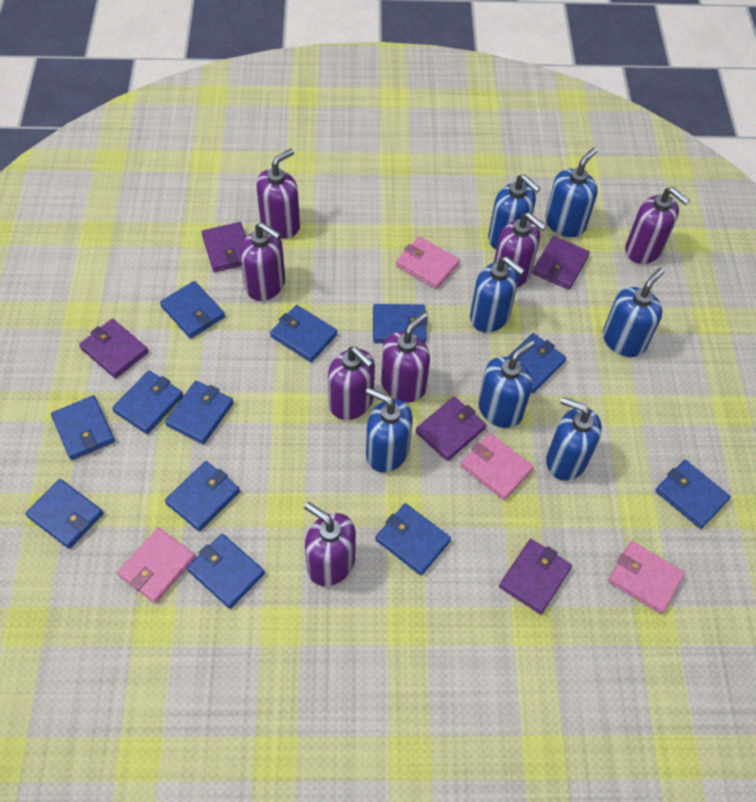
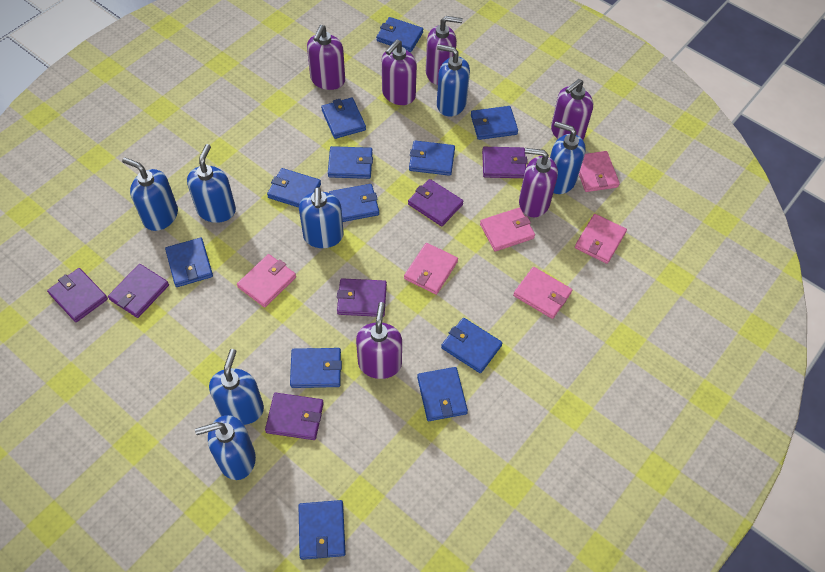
pink wallet: [117,528,196,603] [396,236,460,289] [461,433,534,500] [608,541,685,614] = 4 -> [237,254,296,308] [404,243,458,295] [480,208,535,251] [513,267,572,319] [575,214,627,264] [579,151,620,192] = 6
purple soap dispenser: [240,222,285,301] [256,149,300,239] [304,502,356,586] [328,347,375,420] [381,313,430,402] [494,212,546,288] [625,187,690,264] = 7 -> [307,25,345,90] [356,302,402,379] [382,39,417,105] [426,16,463,85] [519,148,558,217] [551,79,593,140] = 6
purple wallet: [79,319,148,379] [202,222,246,272] [416,397,486,461] [499,539,572,614] [532,236,590,290] = 5 -> [47,268,108,322] [108,264,169,318] [265,393,324,440] [337,278,387,317] [408,179,464,226] [482,147,527,178] = 6

